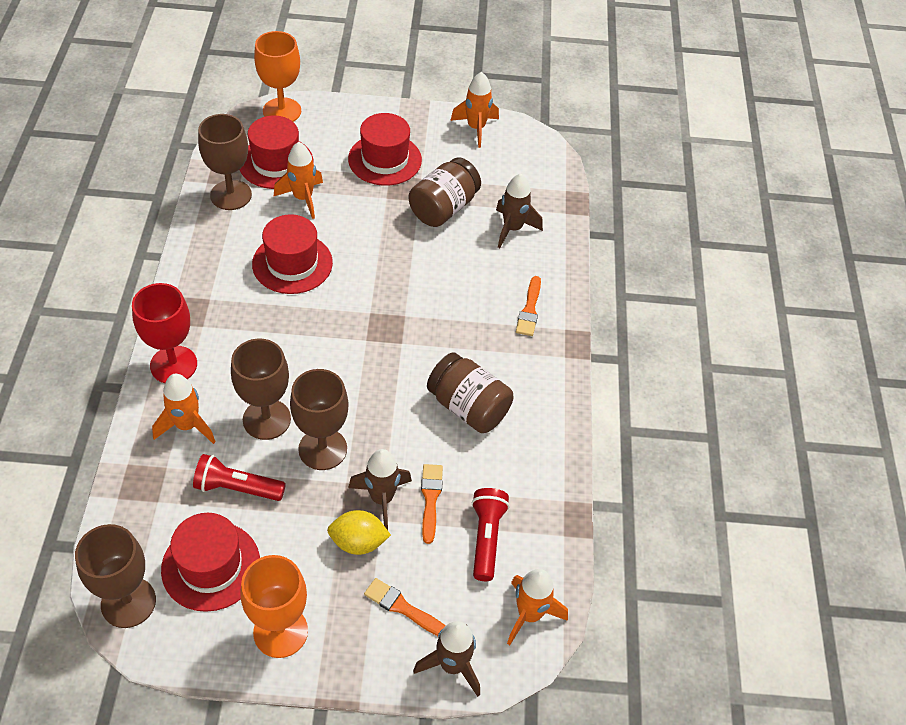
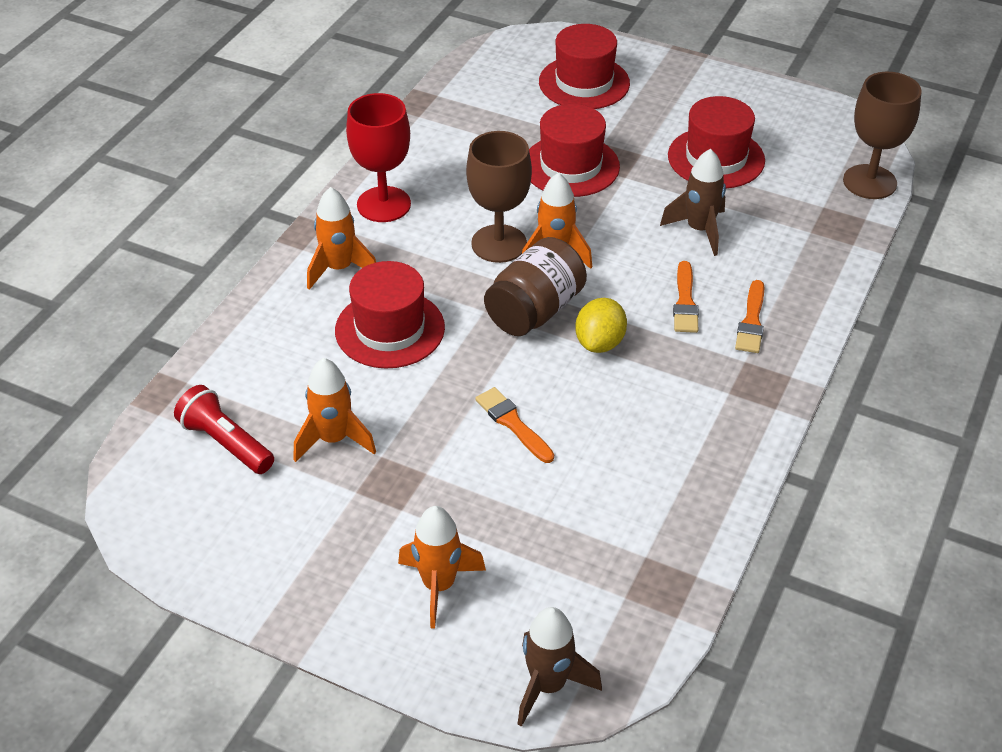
brown goblet: [75,524,156,628] [198,114,252,210] [231,338,291,440] [290,369,349,470] = 4 -> [466,131,532,263] [843,72,922,199] = 2
brown jar: [409,157,481,227] [427,353,514,433] = 2 -> [484,237,587,336] = 1
brown rocket: [348,449,412,530] [413,621,480,697] [496,173,543,248] = 3 -> [518,607,602,727] [660,149,726,256] = 2
orange goblet: [240,555,308,658] [254,31,301,122] = 2 -> none = 0
red flashlight: [193,454,286,501] [472,488,510,581] = 2 -> [174,385,274,474] = 1

